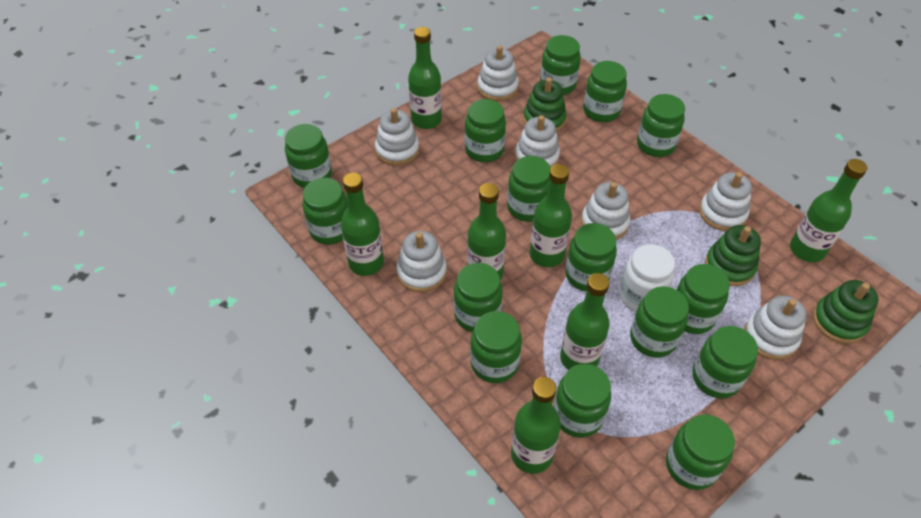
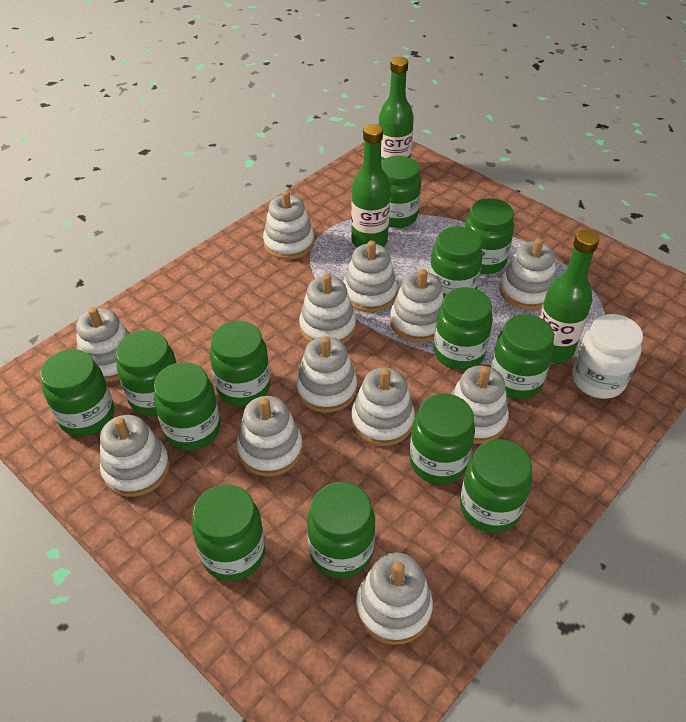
green bottle: [341,173,384,276] [408,27,442,129] [467,183,506,280] [511,377,561,474] [530,164,572,267] [560,273,610,370] [790,159,867,262] = 7 -> [351,124,391,247] [379,57,414,162] [539,230,599,363] = 3
green jar: [285,124,332,188] [302,178,348,245] [454,263,503,332] [465,99,506,162] [470,311,522,383] [507,156,551,222] [540,35,581,95] [554,364,611,438] [565,223,617,292] [583,61,627,122] [630,286,689,358] [637,94,685,157] [666,414,735,490] [676,264,730,334] [693,326,758,398] = 15 -> [40,349,114,437] [116,330,177,416] [154,362,221,451] [192,484,265,581] [210,321,271,406] [307,482,375,579] [381,156,421,228] [409,393,475,484] [429,226,483,297] [434,287,493,370] [460,439,532,533] [465,198,514,274] [491,314,554,399] = 13
green stacking toy: [523,77,567,132] [705,225,761,286] [813,280,878,343] = 3 -> none = 0
white stacking toy: [375,108,419,166] [396,231,447,292] [477,45,519,101] [515,115,560,167] [581,182,630,240] [699,172,752,231] [744,295,806,360] = 7 -> [76,307,130,382] [100,415,170,497] [237,396,303,477] [263,191,314,260] [296,336,357,413] [299,274,356,344] [344,241,397,312] [351,368,415,446] [356,553,433,645] [390,269,444,342] [451,366,509,444] [500,238,556,310] = 12

